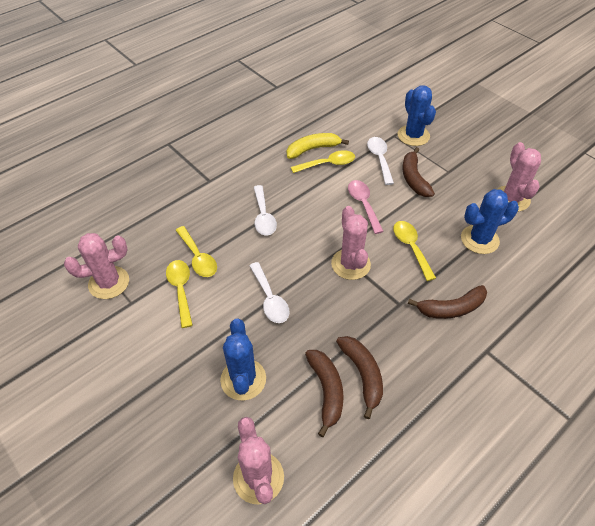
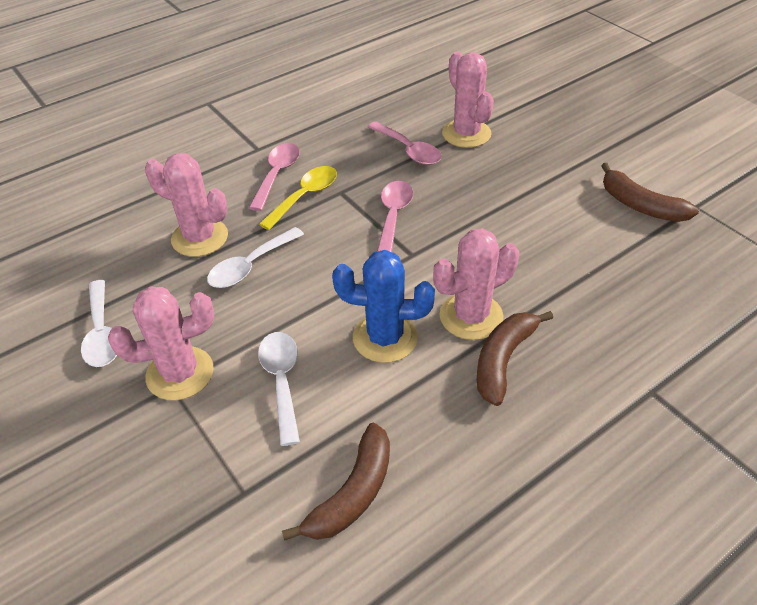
blue cactus: [220,319,266,400] [398,86,436,146] [461,189,519,254] = 3 -> [332,250,435,363] = 1
brown banana: [305,350,343,437] [336,336,383,419] [402,147,435,197] [408,285,487,319] = 4 -> [282,423,390,541] [477,311,553,406] [601,163,699,222] = 3
pink spoon: [348,180,384,234] = 1 -> [249,143,300,211] [368,121,442,165] [377,181,413,252] = 3
yellow banana: [287,133,349,159] = 1 -> none = 0
yellow spoon: [166,260,193,328] [175,226,217,277] [291,150,355,173] [393,221,436,281] = 4 -> [259,166,337,230] = 1

